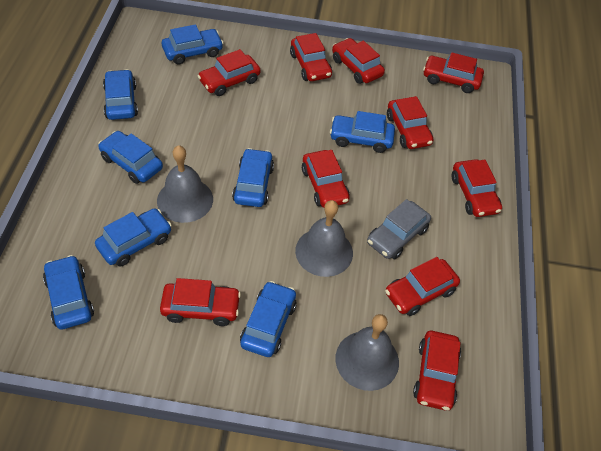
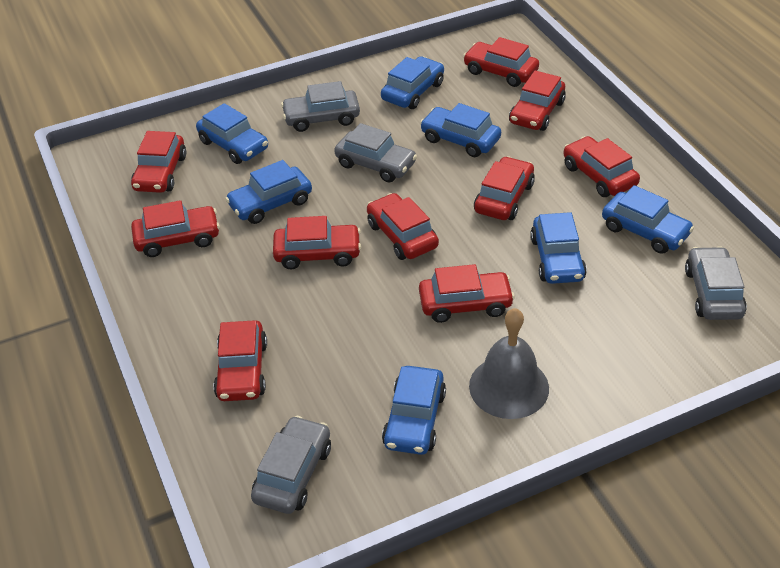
blue car: [43,255,94,330] [95,208,172,267] [98,131,163,184] [103,69,138,120] [162,24,223,65] [232,148,274,207] [240,281,297,357] [330,111,395,153] = 8 -> [196,103,268,164] [225,160,312,224] [381,56,444,109] [382,366,446,455] [420,103,501,157] [530,212,587,284] [602,185,694,254] = 7
grey bell: [157,145,213,223] [295,200,353,277] [335,314,399,391] = 3 -> [469,308,549,419] = 1
grey car: [367,199,431,260] = 1 -> [251,416,331,514] [281,81,360,132] [334,123,417,182] [685,246,747,320] = 4

